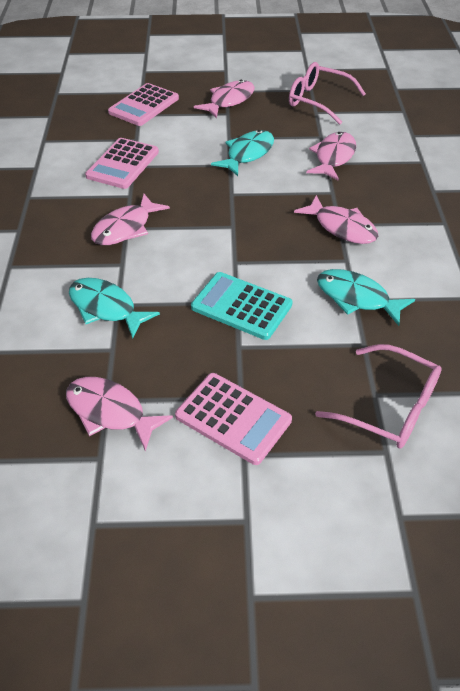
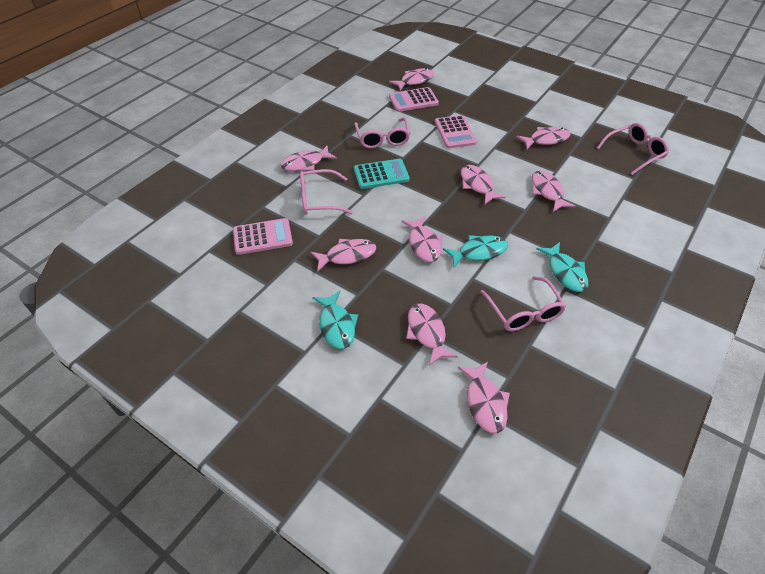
pink fish: [66,377,173,451] [91,194,170,245] [194,80,255,118] [294,195,378,244] [306,132,356,181] = 5 -> [280,145,337,171] [310,239,376,272] [389,68,434,91] [401,216,443,262] [406,304,458,366] [458,362,510,433] [461,165,506,204] [517,127,570,149] [532,171,576,212] = 9
pink glasses: [289,62,366,125] [315,344,442,449] = 2 -> [300,169,353,215] [354,118,410,148] [480,276,566,331] [597,123,669,175] = 4

